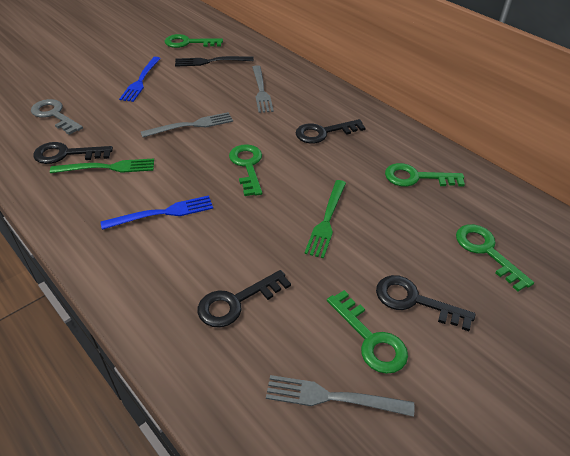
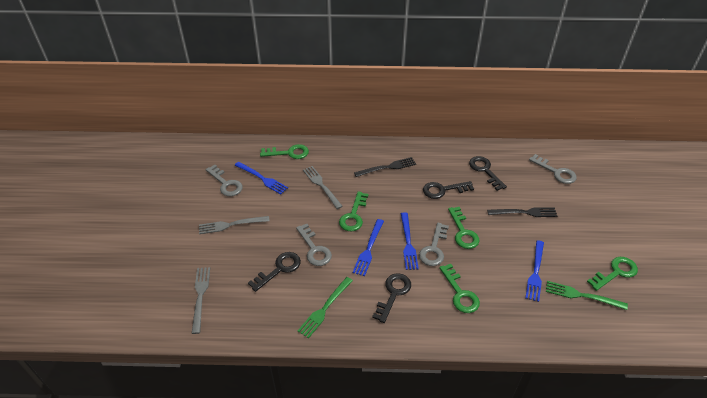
black fork: [175,56,254,67] = 1 -> [354,157,416,177] [487,207,557,217] = 2
blue fork: [101,195,213,230] [119,57,161,102] = 2 -> [235,162,288,195] [353,219,384,276] [401,212,419,270] [525,240,544,302] = 4
grey key: [31,99,83,135] = 1 -> [206,165,243,196] [296,224,332,266] [419,223,449,266] [529,154,577,184] = 4

